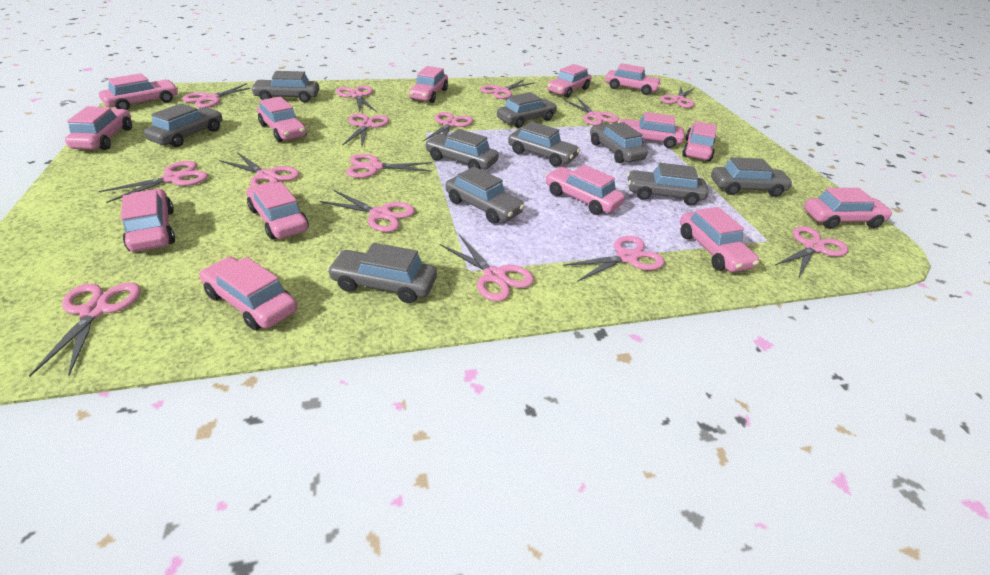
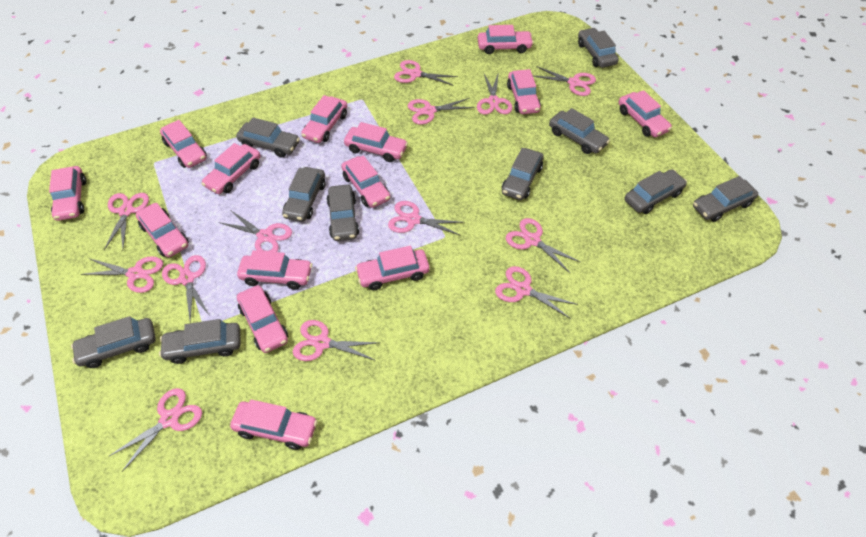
pink scissors: [29,282,141,377] [98,161,208,203] [182,83,251,108] [219,152,300,186] [320,190,415,232] [336,85,377,112] [343,113,389,146] [346,154,432,178] [424,112,473,141] [440,235,534,301] [480,80,534,99] [563,236,665,282] [564,97,619,125] [660,87,695,108] [776,226,848,277] = 15 -> [81,256,163,293] [104,193,149,250] [108,388,202,472] [162,255,210,321] [219,210,292,252] [293,320,379,361] [388,201,465,236] [394,60,458,86] [407,98,474,124] [477,72,513,114] [495,266,578,319] [506,218,580,273] [534,66,596,96] = 13

